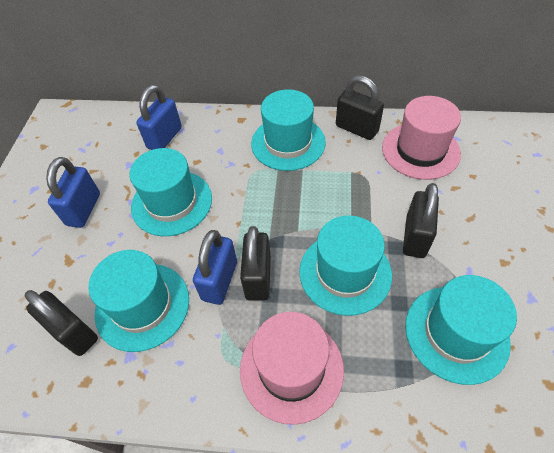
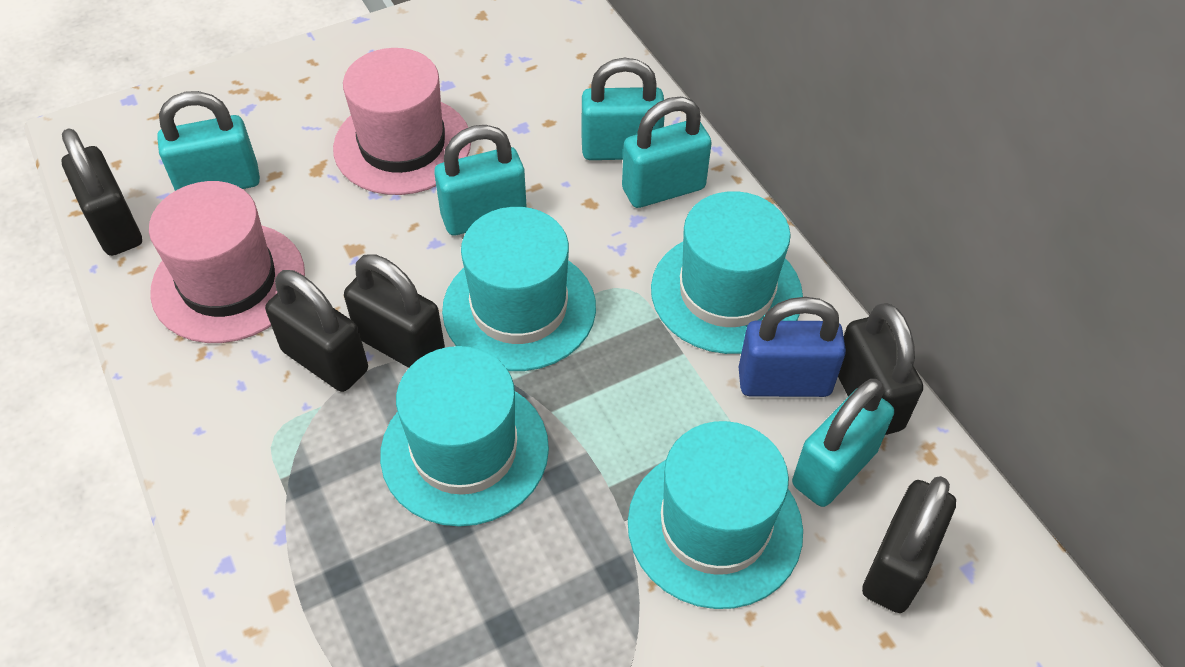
black padlock: [25,290,98,356] [240,226,271,301] [336,75,384,140] [403,183,439,258] = 4 -> [62,128,142,256] [265,270,368,392] [344,254,445,368] [838,303,923,435] [862,476,956,613] = 5
blue padlock: [46,157,100,228] [136,85,182,150] [193,230,237,305] = 3 -> [739,297,846,397] = 1
turquoise hat: [88,250,189,352] [130,148,212,236] [251,89,326,171] [299,216,392,316] [405,275,517,385] = 5 -> [380,346,549,527] [442,207,596,371] [628,421,803,609] [651,191,803,354] = 4
turquoise padlock: none = 0 -> [157,91,260,191] [434,125,527,236] [582,58,665,160] [622,97,712,208] [792,379,894,507] = 5

